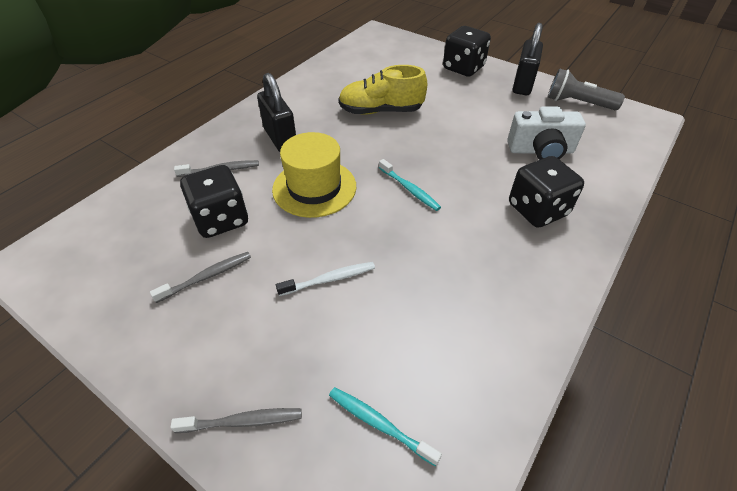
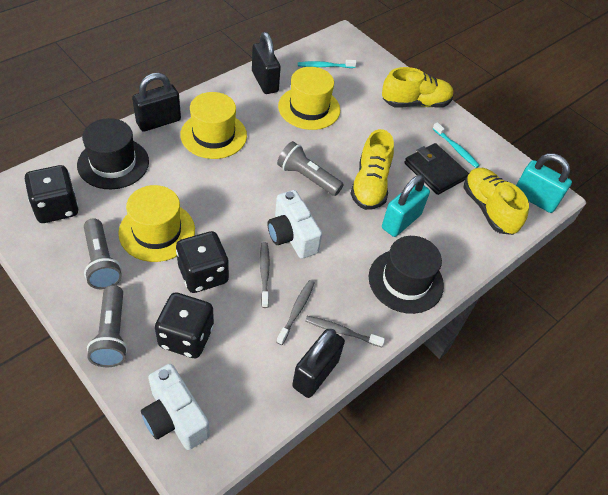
black hat: none = 0 -> [77,118,149,189] [369,236,444,314] = 2
black padlock: [257,73,296,152] [513,23,543,95] = 2 -> [132,73,181,132] [252,32,281,94] [292,329,345,398] = 3
black wallet: none = 0 -> [404,143,469,195] = 1
grey flashlight: [548,69,625,110] = 1 -> [84,218,122,289] [87,285,128,367] [277,141,344,196] = 3
turquoise padlock: none = 0 -> [382,175,430,237] [516,153,572,213] = 2
white camera: [507,106,586,160] = 1 -> [141,364,210,450] [268,190,322,259] = 2
white toothbrush: [276,262,375,296] = 1 -> none = 0
yellow hat: [272,132,356,218] = 1 -> [118,185,195,262] [180,92,247,159] [278,67,340,130] = 3
yellow shoe: [338,65,427,115] = 1 -> [350,129,394,210] [382,67,454,108] [463,168,529,235] = 3

